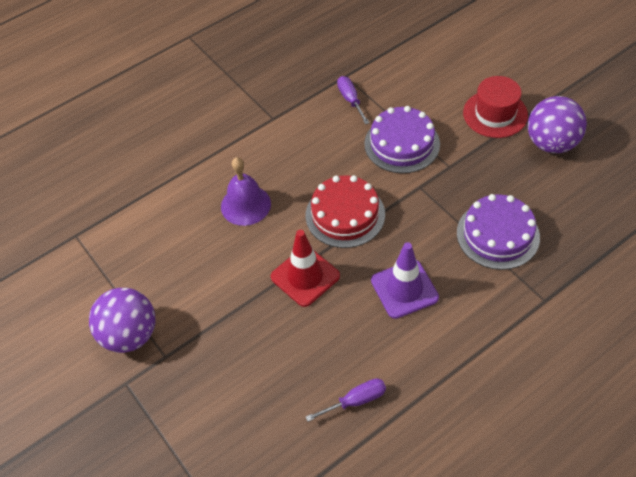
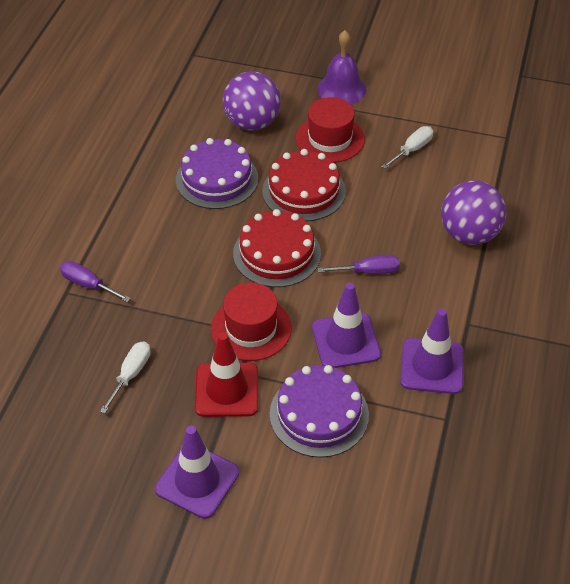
purple traffic cone: [371,242,439,319] = 1 -> [155,426,239,519] [312,283,381,368] [400,308,464,394] = 3
red cake: [306,175,385,248] = 1 -> [233,209,321,287] [262,149,346,221] = 2
red hat: [463,76,528,138] = 1 -> [211,282,292,361] [296,97,365,163] = 2
white screwdriver: none = 0 -> [100,342,151,414] [381,126,433,169] = 2

